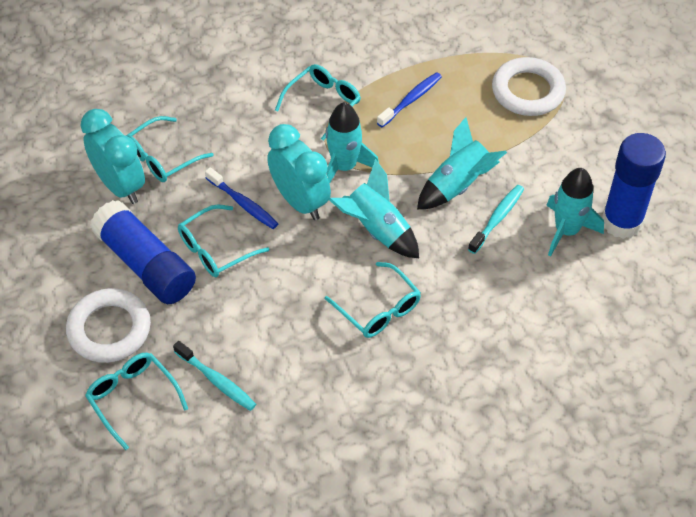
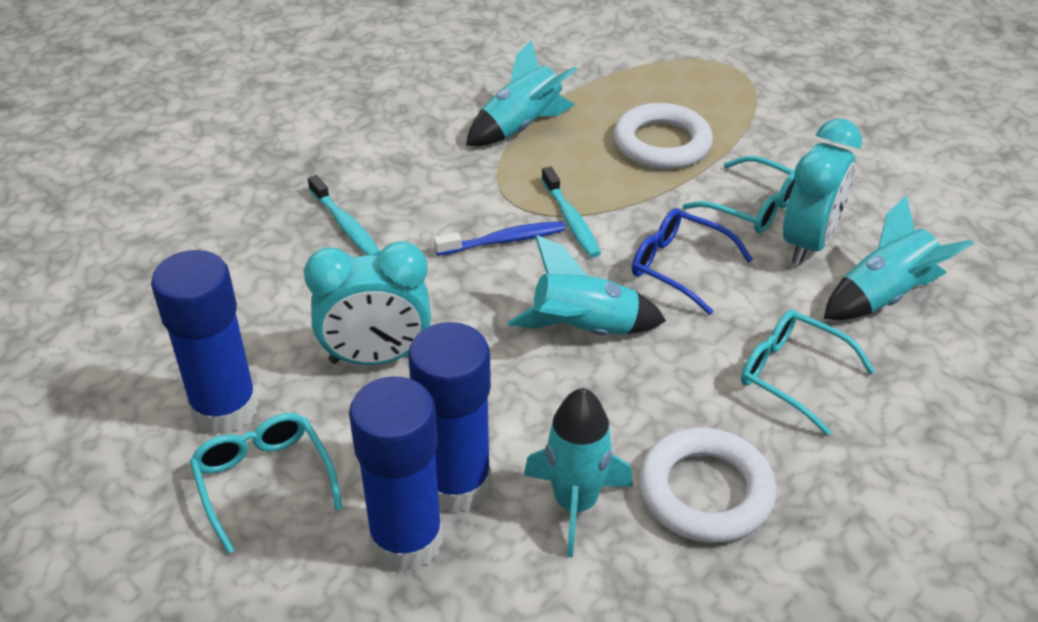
blue glasses: none = 0 -> [632,208,753,315] = 1
blue glue stick: [90,200,196,304] [602,133,666,239] = 2 -> [151,250,259,435] [349,376,443,572] [408,322,491,513] = 3
blue toothbrush: [205,167,278,229] [377,72,442,127] = 2 -> [434,221,565,256] = 1
turquoise glasses: [85,353,188,450] [126,116,214,182] [178,204,269,277] [275,64,361,141] [325,262,421,338] = 5 -> [190,413,343,554] [683,156,795,233] [741,310,875,436] = 3

